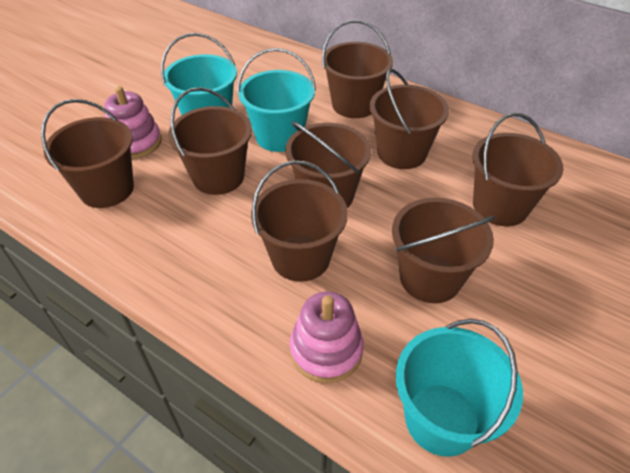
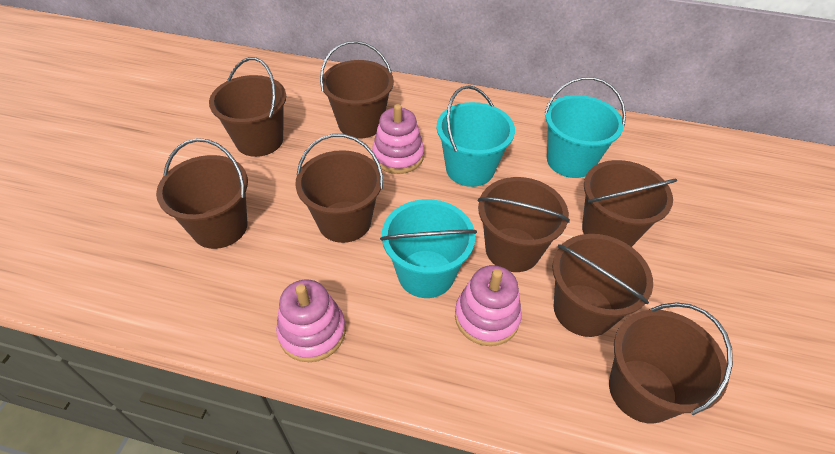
pink stacking toy: [104,86,162,159] [290,292,364,383] = 2 -> [276,280,346,362] [372,104,424,174] [455,265,522,346] = 3

